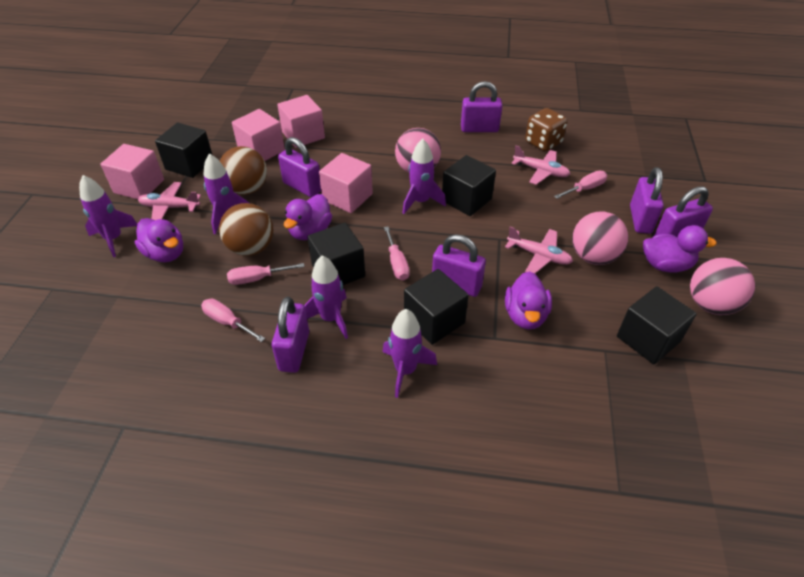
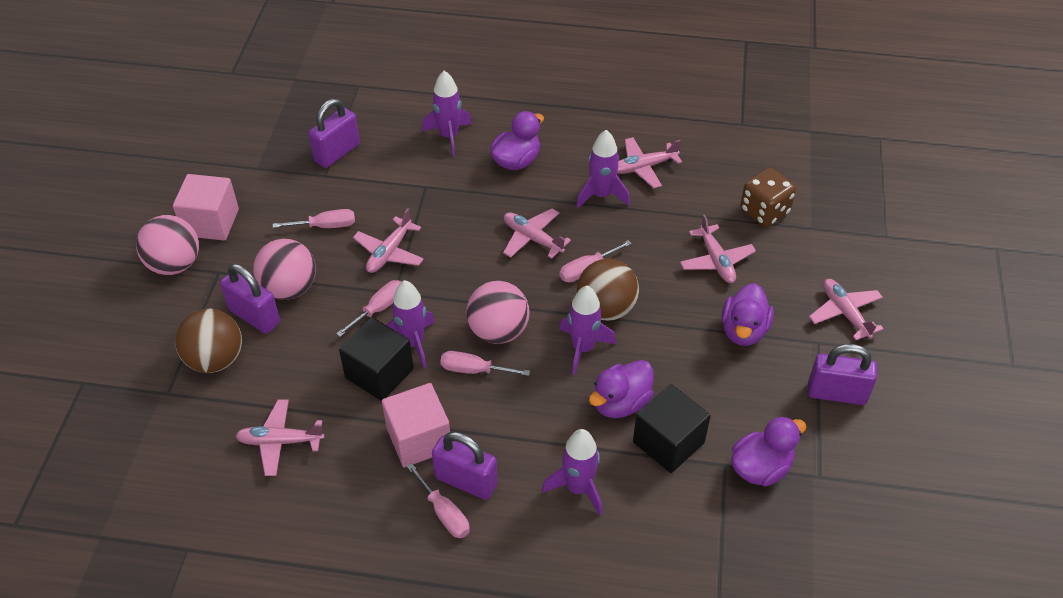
black cube: [155,123,212,178] [307,223,365,285] [404,269,469,345] [442,155,496,216] [617,286,697,364] = 5 -> [339,317,414,401] [633,384,711,473] = 2
pink cube: [101,144,164,199] [232,109,285,161] [277,95,325,148] [319,153,373,213] = 4 -> [173,174,239,241] [382,383,450,467] = 2
pink plane: [138,182,201,220] [505,226,573,274] [511,145,570,185] = 3 -> [235,399,324,476] [353,209,424,273] [503,209,571,259] [617,137,682,189] [680,214,756,283] [809,279,884,340] = 6
pink screwdriver: [201,299,265,342] [227,263,305,285] [384,227,410,280] [554,171,607,199] = 4 -> [273,209,355,228] [336,280,401,337] [406,463,470,538] [440,351,530,376] [559,240,632,282] = 5
purple padlock: [272,297,309,373] [278,137,321,197] [432,234,486,297] [461,81,502,132] [630,167,664,234] [655,186,713,237] = 6 -> [220,264,280,334] [308,99,360,168] [432,432,498,500] [808,344,877,405] = 4

